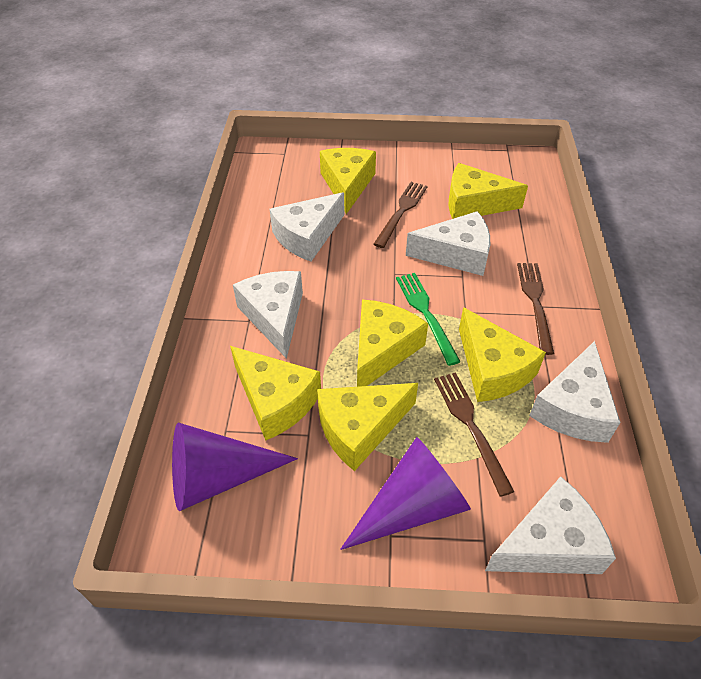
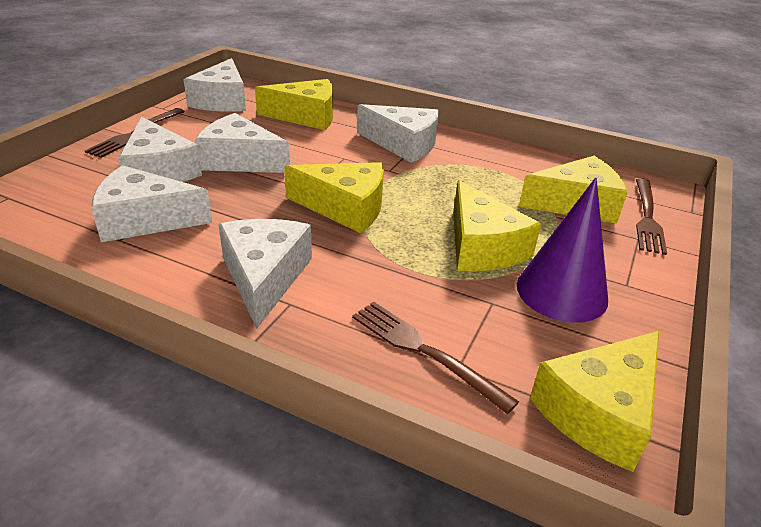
green fork: [396,273,461,366] = 1 -> none = 0
purple cone: [172,423,298,511] [340,437,471,550] = 2 -> [517,177,608,323] = 1
white cheese: [233,271,303,359] [270,192,344,262] [406,211,490,276] [485,476,616,574] [529,341,621,443] = 5 -> [91,165,212,242] [118,117,202,182] [184,58,246,112] [195,113,290,173] [218,219,312,329] [357,104,439,163] = 6
yellow cheese: [230,346,321,441] [317,383,418,471] [320,148,376,214] [357,300,428,387] [448,163,528,219] [459,307,546,402] = 6 -> [255,79,333,130] [284,162,384,233] [453,180,541,271] [519,156,628,224] [530,331,659,472] = 5

